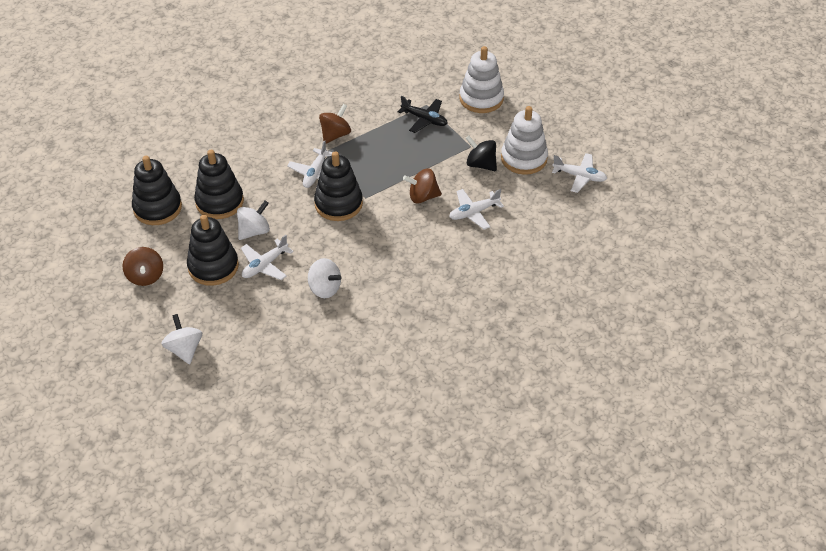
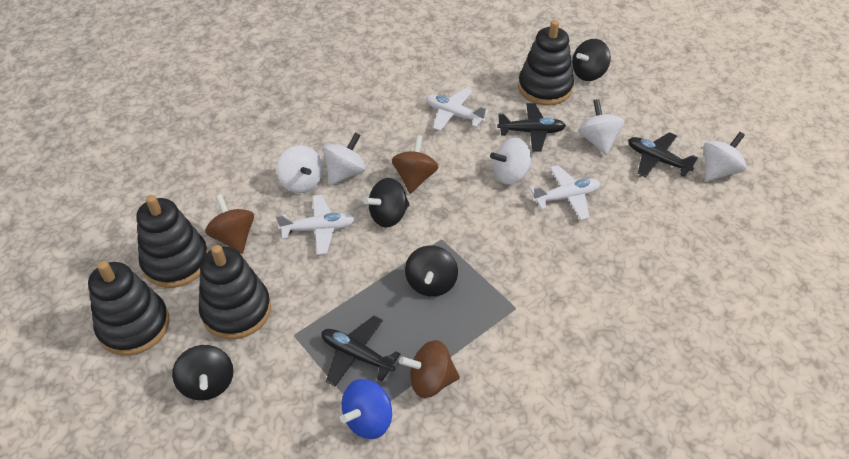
black plane: [398,96,448,133] = 1 -> [321,316,400,386] [497,103,566,152] [628,132,698,177] = 3
black spinning top: [465,136,497,171] = 1 -> [172,345,233,400] [363,178,410,228] [405,245,458,297] [572,39,611,81] = 4
blue spinning top: none = 0 -> [340,379,392,439] = 1
white plane: [241,235,294,280] [287,140,333,188] [449,189,504,230] [552,153,607,193] = 4 -> [276,195,355,255] [426,88,489,131] [530,165,601,220] = 3
white spinning top: [161,314,202,364] [237,201,270,240] [308,258,342,298] = 3 -> [277,145,323,193] [323,132,366,185] [490,138,533,184] [578,99,624,155] [704,132,747,182] = 5
white stacking toy: [460,46,504,113] [501,106,548,175] = 2 -> none = 0

